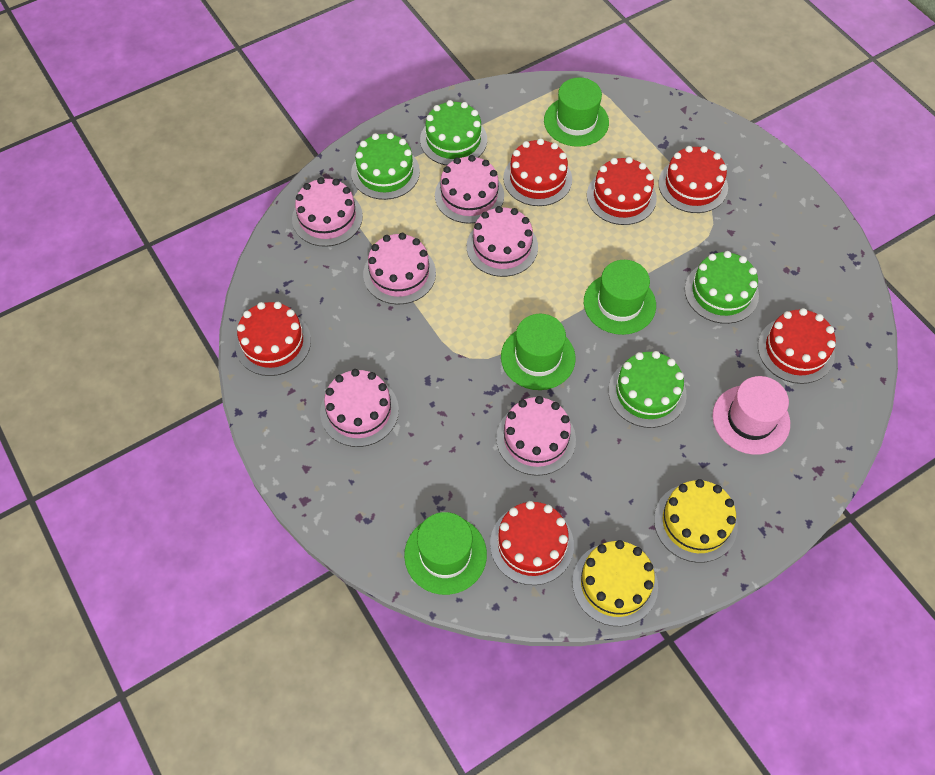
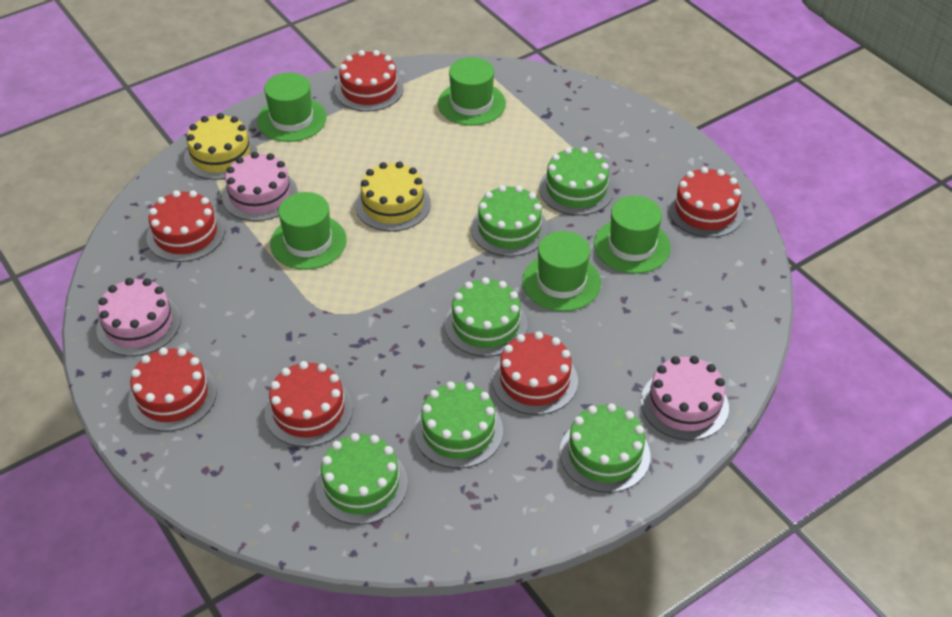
green cake: [351,133,420,200] [420,100,487,165] [609,351,687,428] [685,251,759,324] = 4 -> [315,433,408,525] [414,381,503,468] [445,277,527,357] [471,185,548,257] [539,147,614,216] [560,403,651,493] = 6
green hat: [404,512,487,595] [501,314,576,390] [544,78,609,147] [584,260,656,335] = 4 -> [257,72,326,142] [270,192,347,270] [438,57,506,126] [522,231,601,311] [594,196,671,274] = 5
pink cake: [292,177,363,247] [320,369,399,447] [363,233,436,304] [435,155,504,224] [467,206,538,277] [496,396,576,476] = 6 -> [96,278,181,356] [222,152,298,221] [641,356,729,440] = 3
pink hat: [712,376,790,455] = 1 -> none = 0

